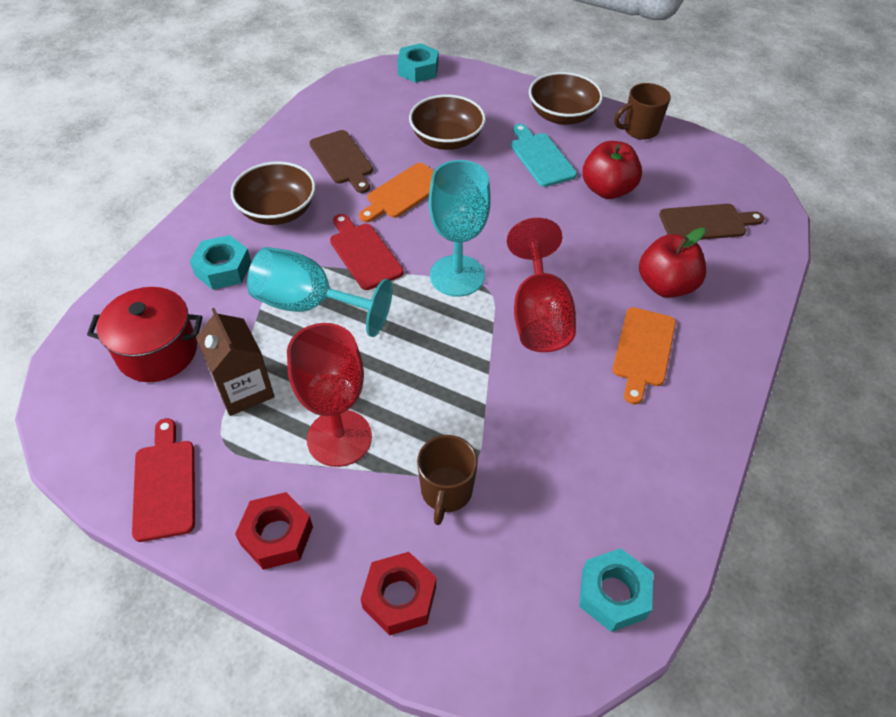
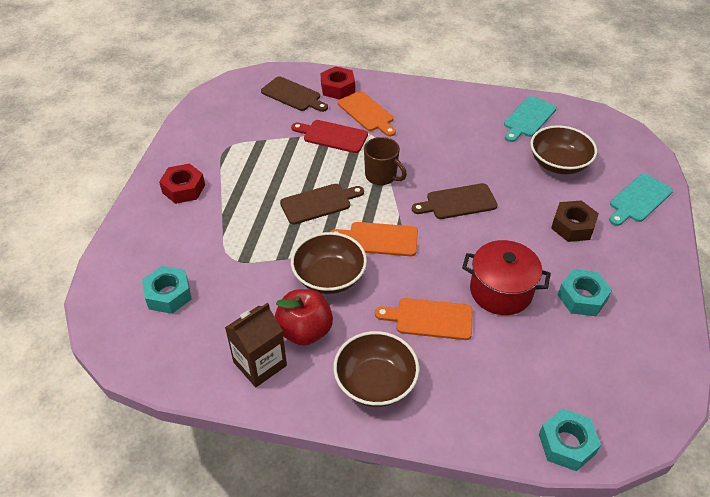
brown cutting board: [309,130,373,193] [659,204,764,240] = 2 -> [261,76,328,112] [280,184,364,225] [412,183,498,219] = 3
brown mug: [417,435,478,525] [614,83,671,140] = 2 -> [364,137,407,185] = 1
brown nut: none = 0 -> [551,200,599,242] = 1
orange cutting board: [359,163,434,222] [612,307,676,404] = 2 -> [330,222,418,256] [338,91,396,136] [375,298,473,340] = 3
red apple: [582,141,642,199] [639,228,706,298] = 2 -> [275,289,333,346] = 1
red cutting board: [132,418,195,542] [330,214,404,290] = 2 -> [291,120,368,153] = 1
red goblet: [287,323,372,467] [507,218,576,352] = 2 -> none = 0
turquoise cutting board: [511,124,577,187] = 1 -> [504,96,557,142] [609,174,673,226] = 2
turquoise goblet: [247,247,393,337] [429,160,491,297] = 2 -> none = 0

